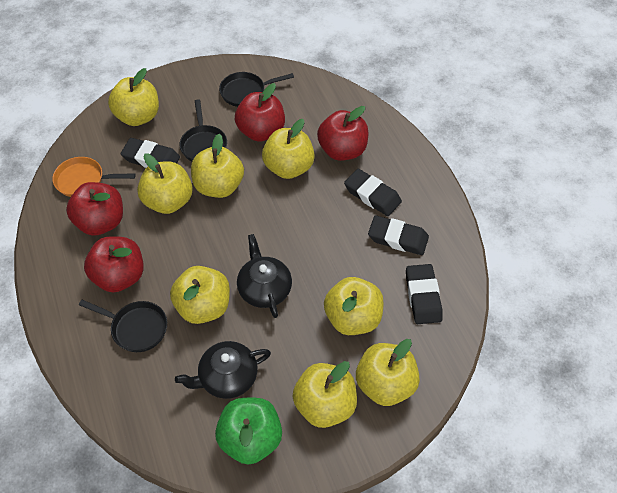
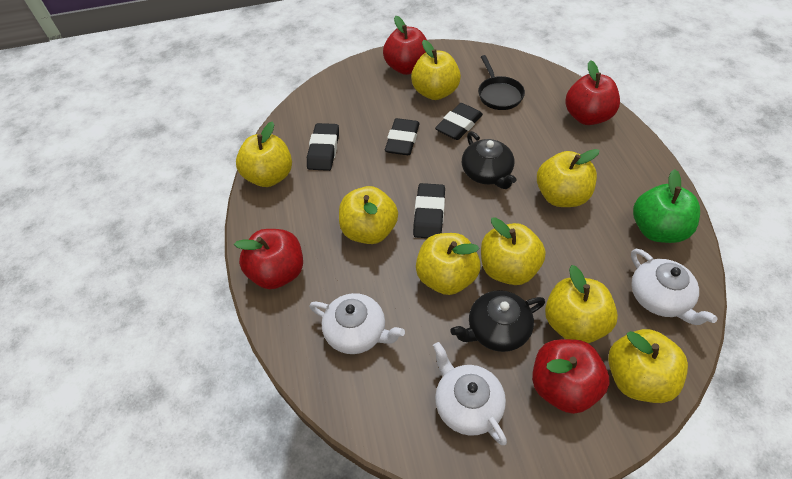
black pan: [79,300,167,352] [180,100,227,162] [219,72,294,107] = 3 -> [478,55,525,110] = 1
orange pan: [52,157,135,197] = 1 -> none = 0
white teapot: none = 0 -> [309,293,405,354] [433,342,507,445] [631,249,718,325] = 3

